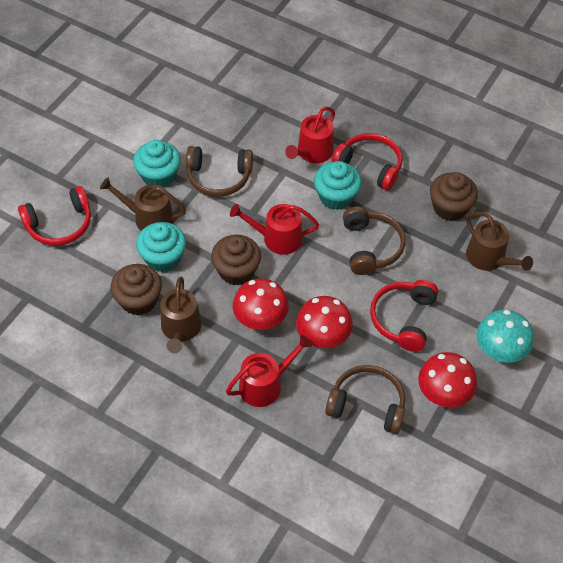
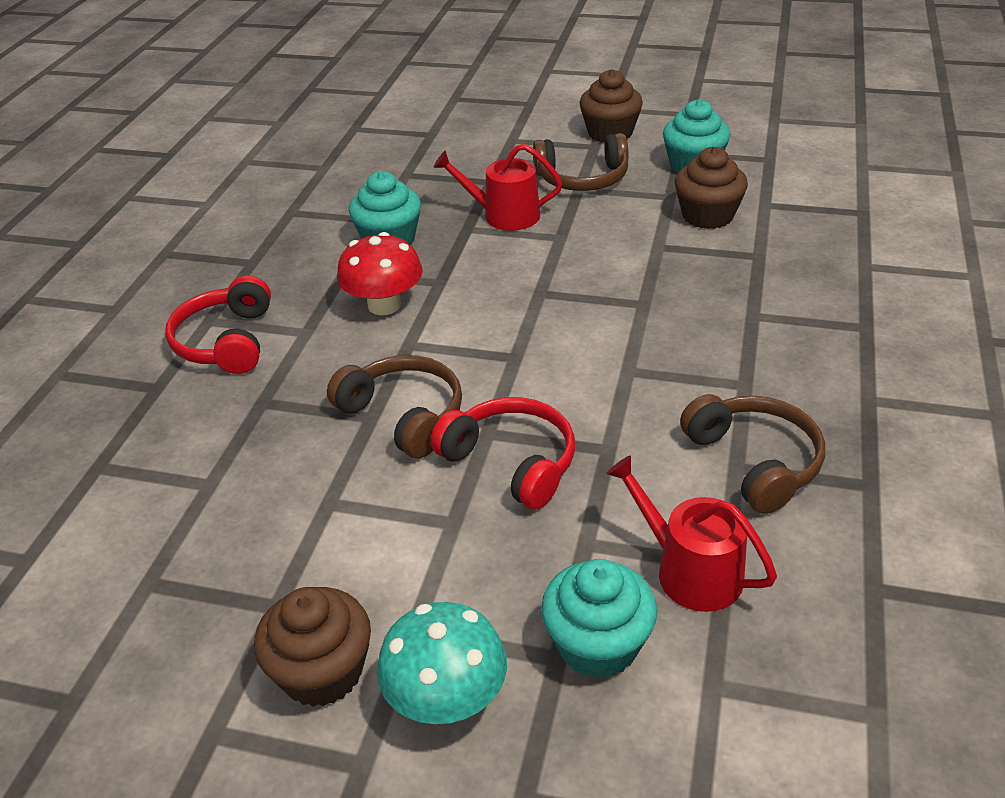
brown watering can: [100,177,186,231] [160,276,202,353] [466,212,533,271] = 3 -> none = 0
red headphones: [18,186,91,246] [332,133,402,190] [370,280,438,352] = 3 -> [165,276,271,374] [431,397,575,510] = 2
red mushroom: [233,278,289,330] [296,296,353,348] [418,352,477,407] = 3 -> [337,232,423,315] = 1
red watering can: [226,335,312,407] [230,204,319,255] [285,107,335,163] = 3 -> [433,144,562,231] [606,455,777,612] = 2

